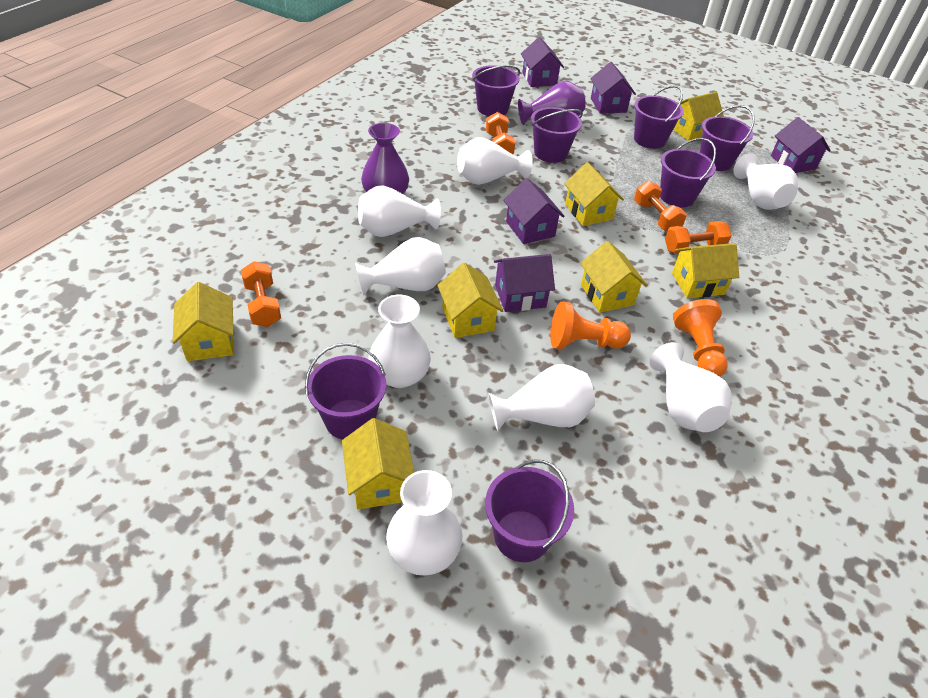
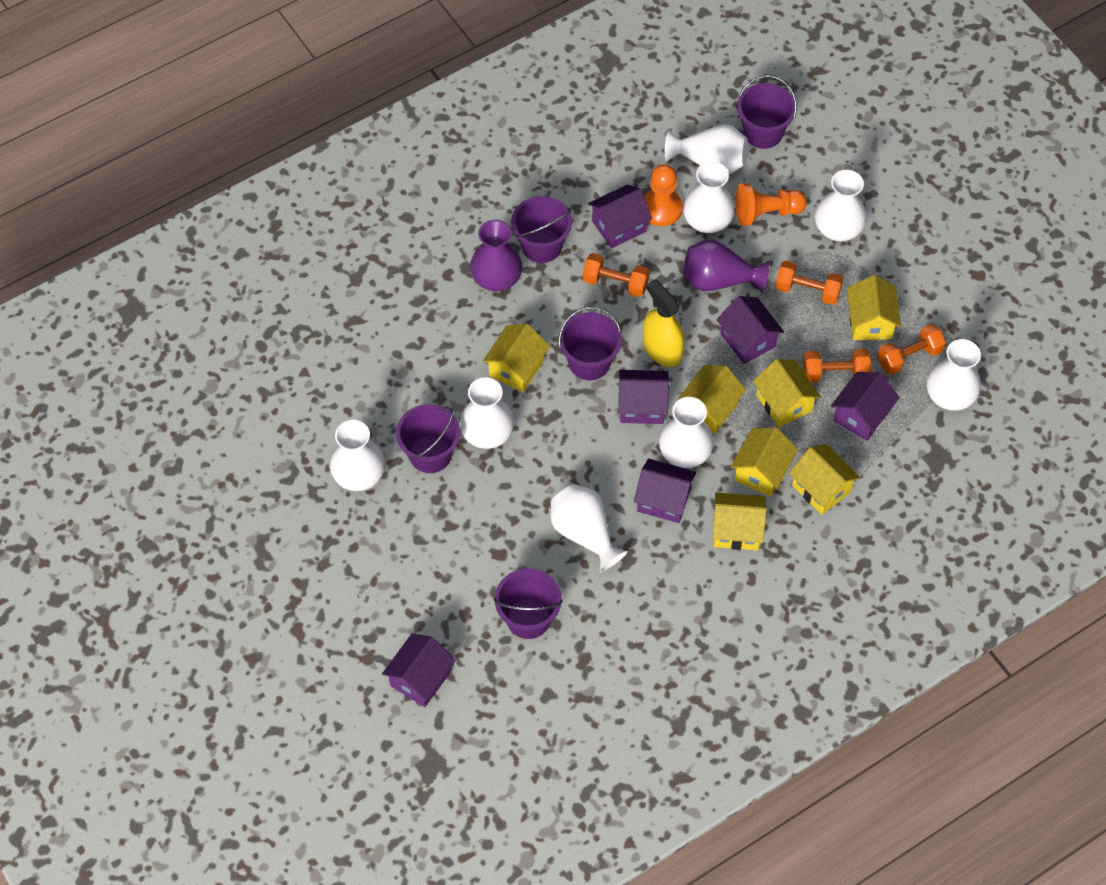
purple bucket: [305,343,386,440] [472,65,520,116] [485,460,574,562] [531,107,583,163] [634,85,684,149] [660,138,716,207] [700,105,755,171] = 7 -> [396,404,460,473] [493,568,563,639] [511,196,572,263] [558,306,622,380] [737,75,797,149] = 5
purple house: [494,254,555,312] [503,178,565,244] [521,37,564,87] [590,62,636,114] [771,117,831,173] = 5 -> [382,634,456,707] [588,184,652,248] [618,370,669,424] [634,459,696,523] [717,296,784,364] [831,372,900,441] = 6
yellow spray bottle: none = 0 -> [643,279,684,367] = 1

